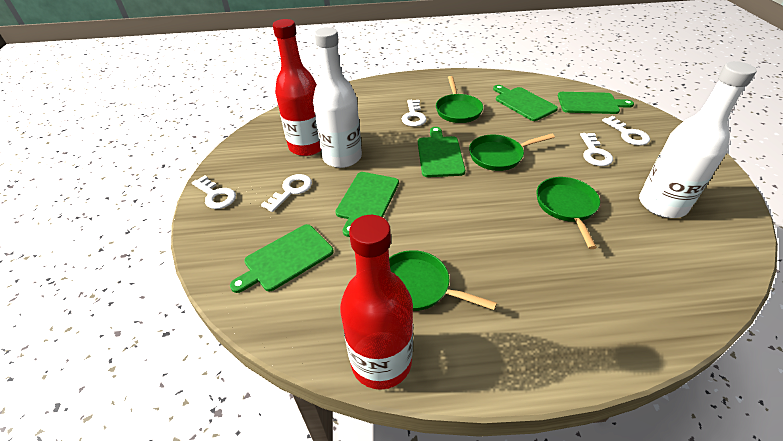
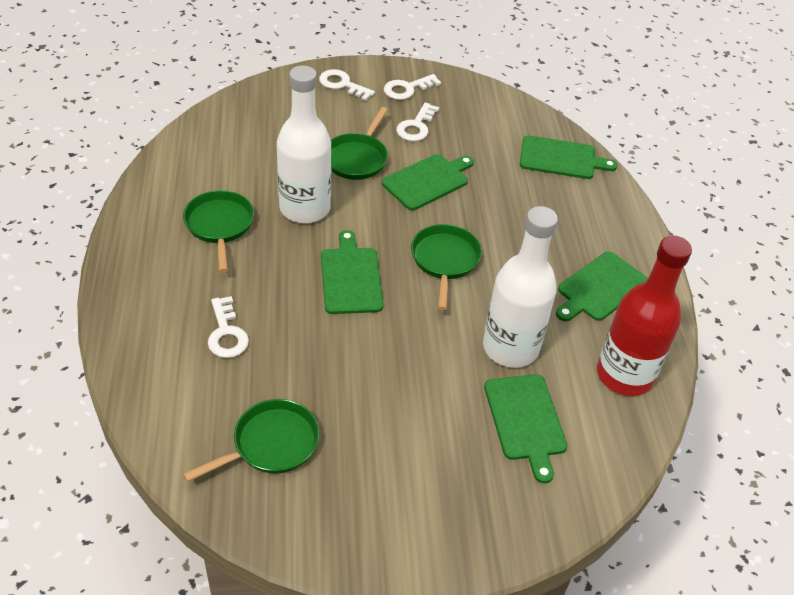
red bottle: [273,19,321,156] [340,215,413,390] = 2 -> [597,235,692,396] = 1
white key: [192,175,236,209] [261,174,312,212] [402,100,427,127] [580,133,613,166] [602,116,650,145] = 5 -> [208,296,249,358] [319,69,375,101] [384,74,441,100] [396,103,439,141] = 4

